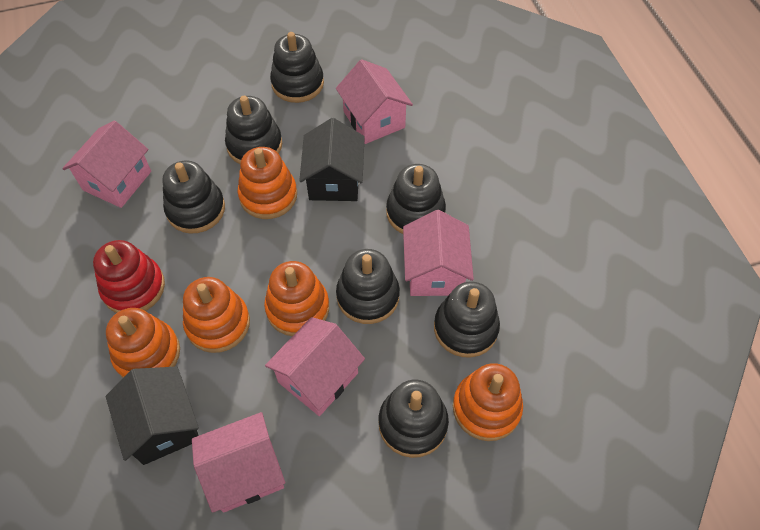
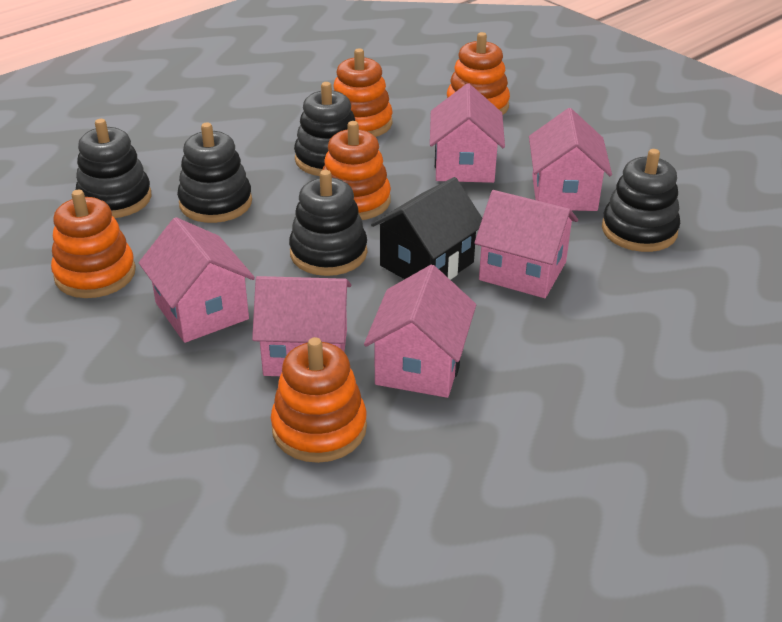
black house: [105,367,199,465] [299,118,365,201] = 2 -> [371,177,482,280] = 1
black stacking toy: [162,161,225,234] [225,96,282,164] [270,32,324,103] [336,249,400,324] [378,380,449,458] [386,164,446,234] [434,281,500,358] = 7 -> [76,119,152,218] [177,122,252,223] [289,170,367,276] [294,82,355,176] [602,149,680,252] = 5
pink house: [62,120,151,208] [192,412,285,513] [265,317,365,416] [336,59,413,144] [403,210,474,296] = 5 -> [139,217,255,343] [252,276,351,376] [364,265,476,398] [430,83,505,183] [474,190,578,298] [529,108,612,211] = 6
red stacking toy: [93,240,165,313] = 1 -> none = 0

